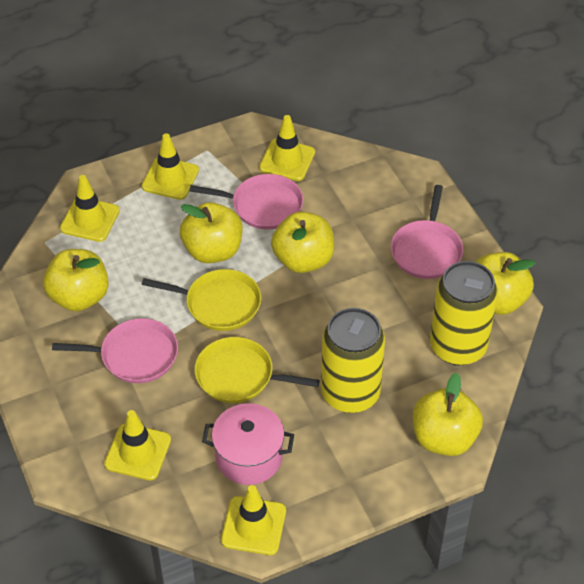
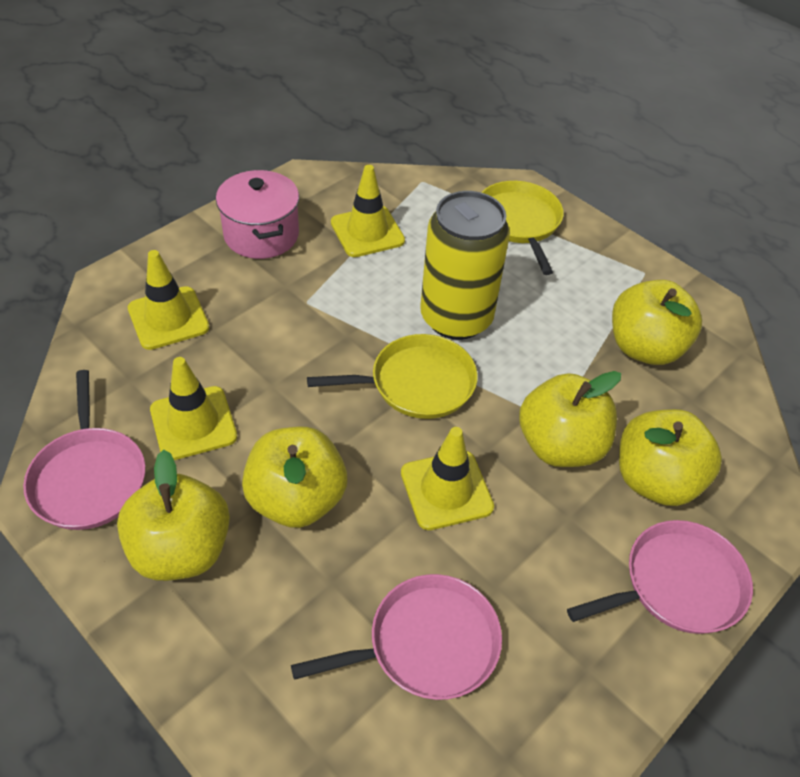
yellow can: [321,308,385,413] [430,261,498,365] = 2 -> [420,191,510,340] = 1
yellow traffic cone: [60,175,120,242] [104,410,171,480] [142,133,199,200] [221,485,286,555] [259,115,315,181] = 5 -> [128,250,209,350] [150,357,237,460] [331,165,405,257] [401,427,494,530] = 4

